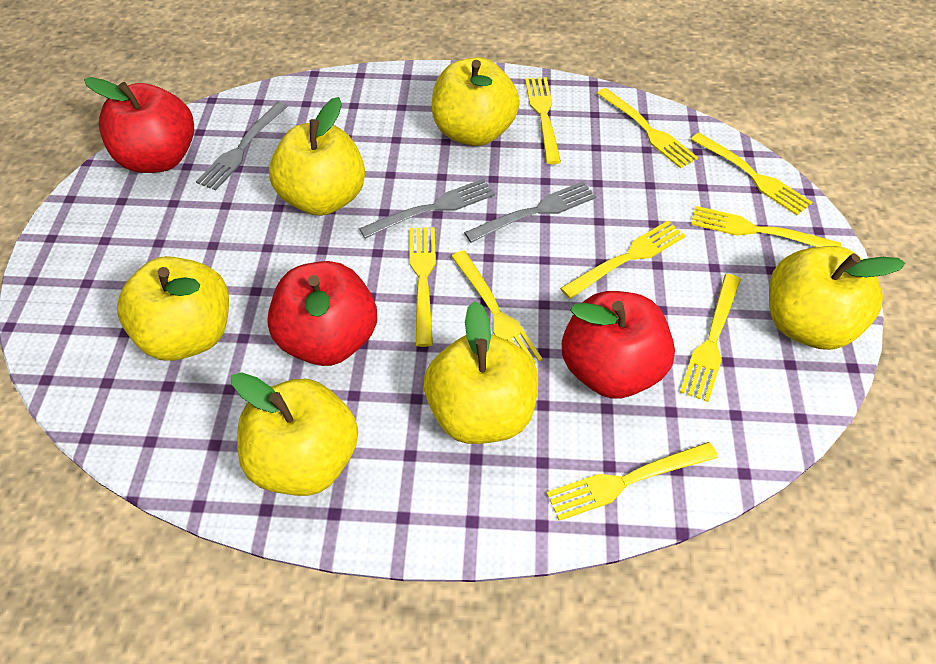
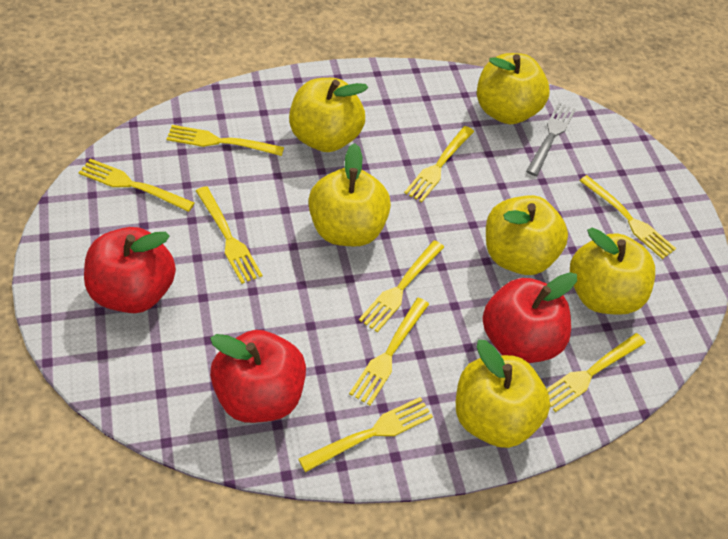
grey fork: [196,102,288,190] [359,179,495,239] [464,181,596,243] = 3 -> [526,102,576,176] = 1

